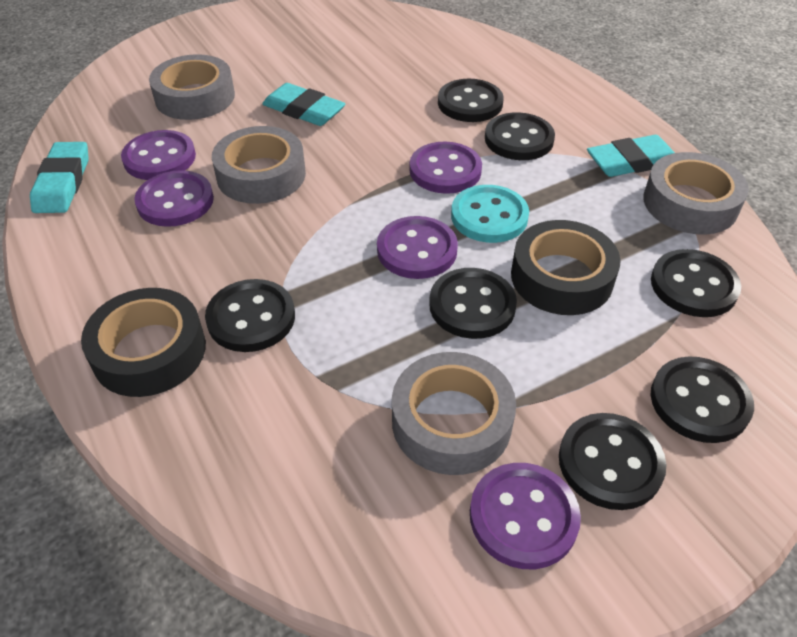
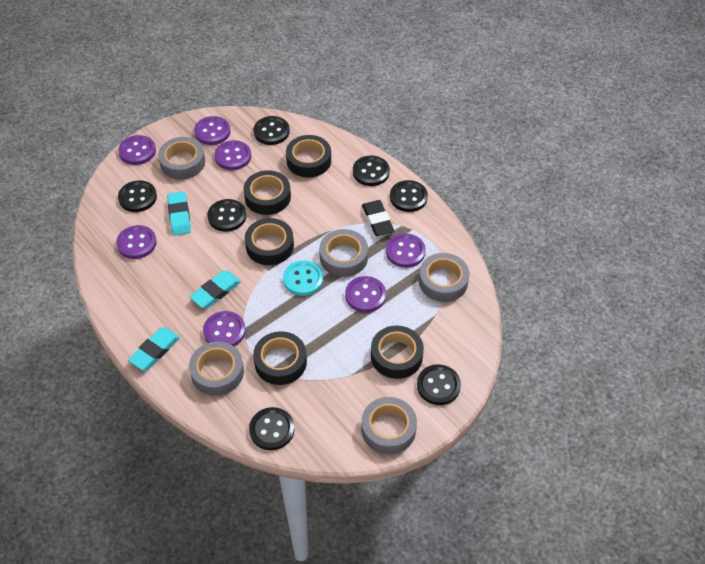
black eraser: none = 0 -> [362,200,394,236] = 1
black tape: [81,288,206,397] [511,220,621,315] = 2 -> [244,170,291,215] [245,218,294,265] [253,331,307,385] [286,135,331,178] [371,325,424,379] = 5
grey tape: [149,54,235,120] [212,126,306,204] [392,352,516,475] [643,152,749,235] = 4 -> [158,137,205,180] [189,341,244,396] [319,229,368,277] [361,397,417,454] [419,253,469,302] = 5
purple button: [121,130,196,180] [134,170,214,227] [377,216,458,279] [410,142,482,194] [470,463,581,569] = 5 -> [116,225,157,259] [118,135,156,165] [194,116,231,145] [203,311,246,346] [214,140,251,170] [345,276,386,312] [386,233,426,268] = 7

